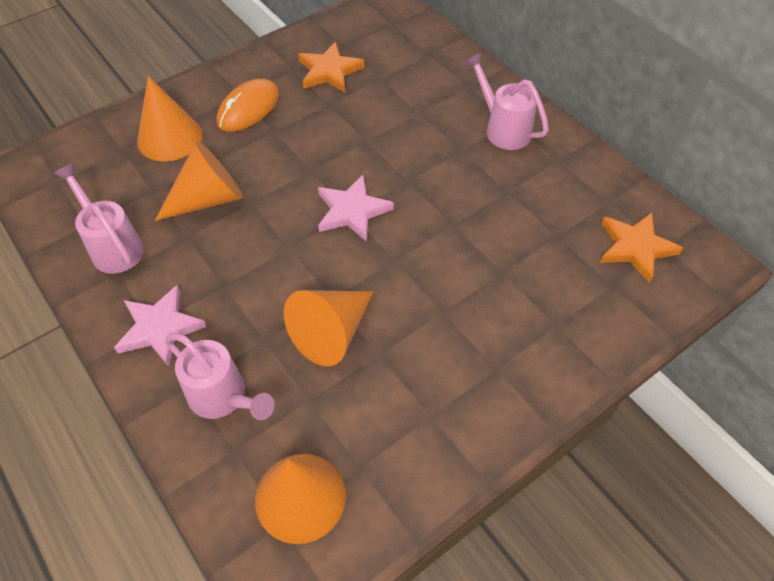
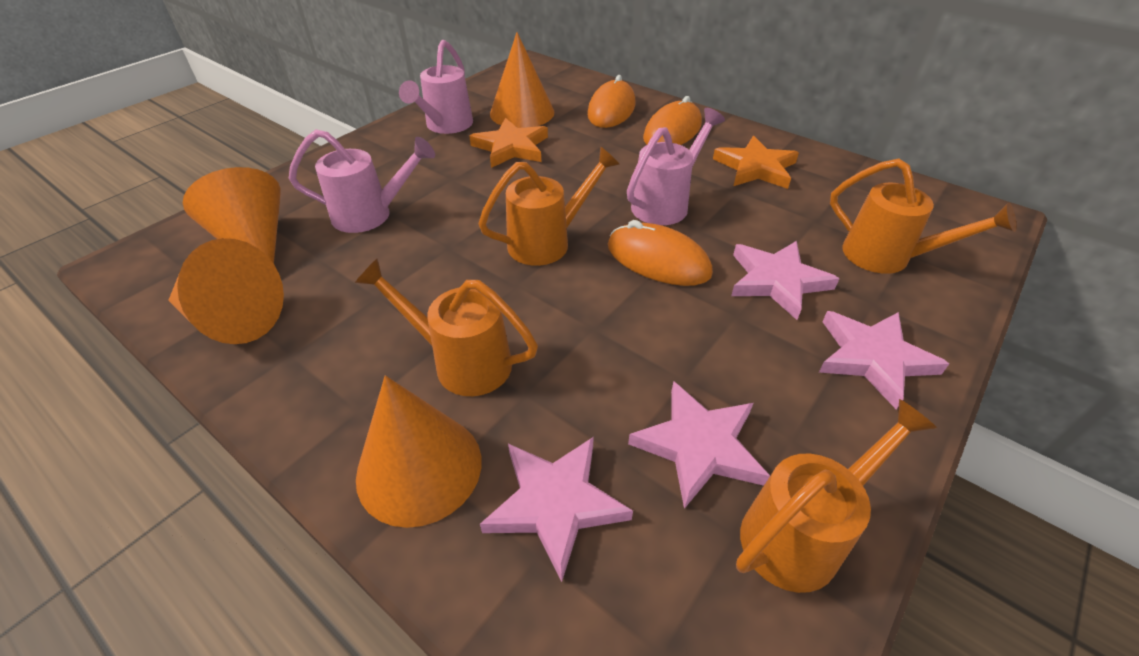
orange mouse: [217,79,280,132] = 1 -> [587,75,636,128] [608,220,713,286] [643,96,702,145] = 3
orange watering can: none = 0 -> [355,258,538,396] [478,147,620,266] [736,399,937,593] [830,158,1017,274] = 4
pink star: [114,285,207,367] [318,175,394,242] = 2 -> [480,437,633,582] [628,381,770,509] [731,241,839,320] [819,311,949,409] = 4

